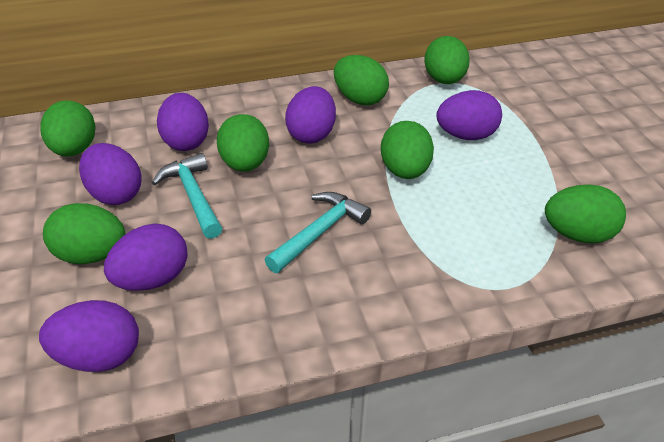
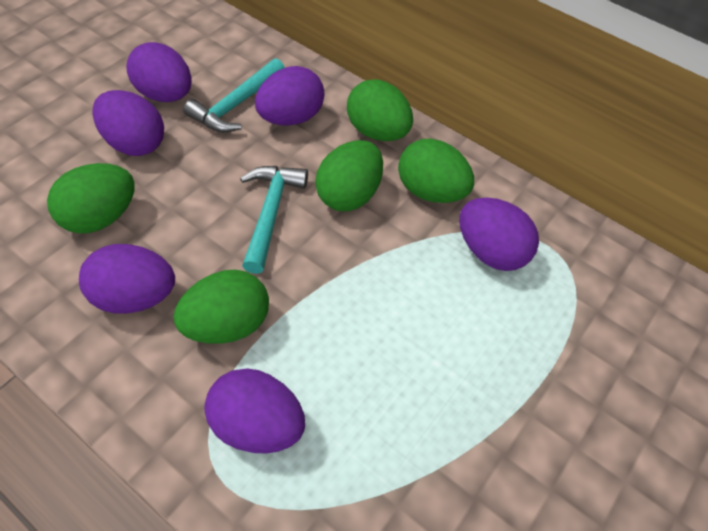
green egg: [40,101,96,156] [43,203,126,264] [217,114,269,172] [334,55,389,105] [381,121,434,179] [424,36,470,84] [545,185,626,244] = 7 -> [47,163,134,234] [173,270,269,344] [315,140,383,211] [347,79,413,141] [398,138,474,203] = 5

